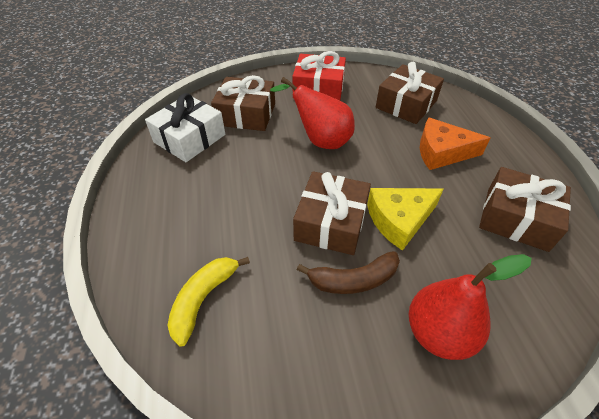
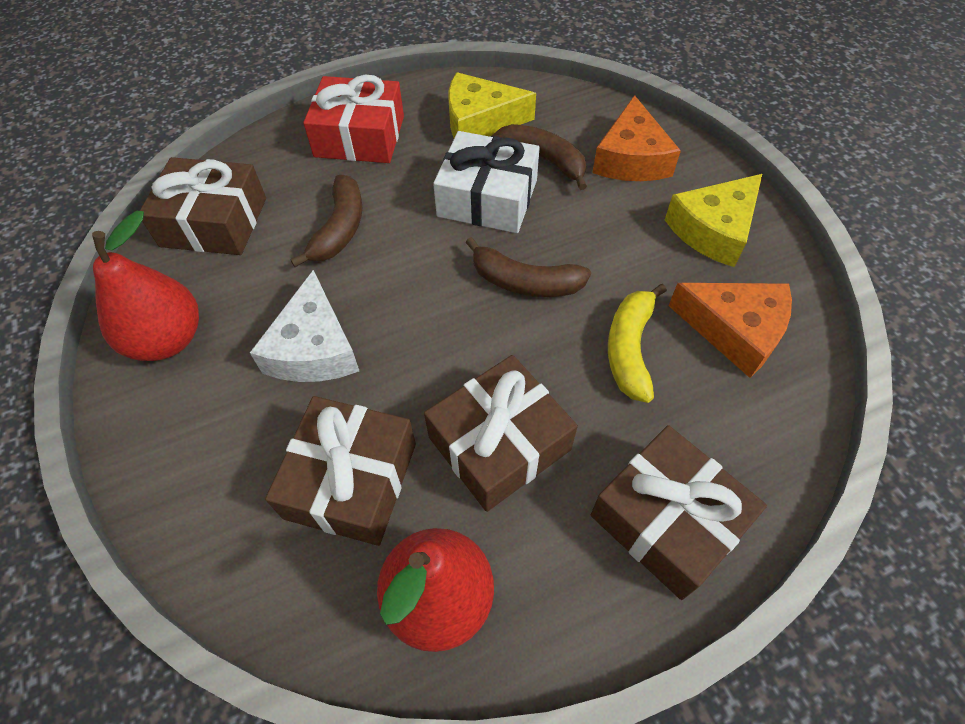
brown banana: [297,251,400,294] = 1 -> [290,175,362,267] [465,237,591,297] [492,124,587,190] = 3
orange cheese: [420,117,490,170] = 1 -> [592,95,681,181] [669,283,792,378] = 2
white cheese: none = 0 -> [250,270,359,382] = 1
yellow cheese: [367,188,444,251] = 1 -> [448,72,536,138] [665,174,762,267] = 2

